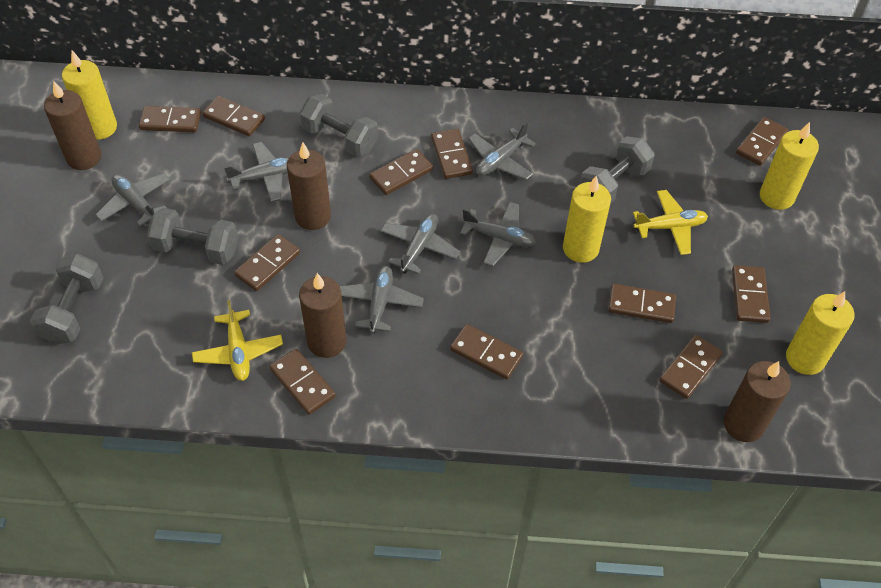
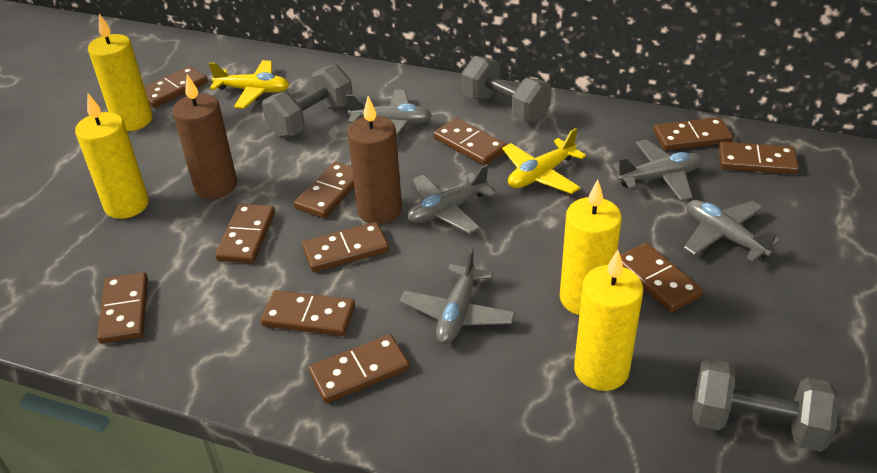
brown candle: [44,80,101,170] [287,142,331,230] [299,273,346,358] [724,361,791,442] = 4 -> [172,74,237,199] [347,96,402,224] = 2
grey dumbbell: [30,254,104,344] [147,208,238,265] [300,94,378,157] [580,136,655,204] = 4 -> [262,64,353,138] [462,56,551,123] [693,358,839,452] = 3
grey plane: [95,173,170,226] [224,142,289,202] [340,266,424,334] [380,214,460,274] [460,202,536,266] [468,122,536,180] = 6 -> [346,90,432,137] [400,248,515,344] [407,164,496,234] [613,139,703,201] [684,200,780,262] = 5

